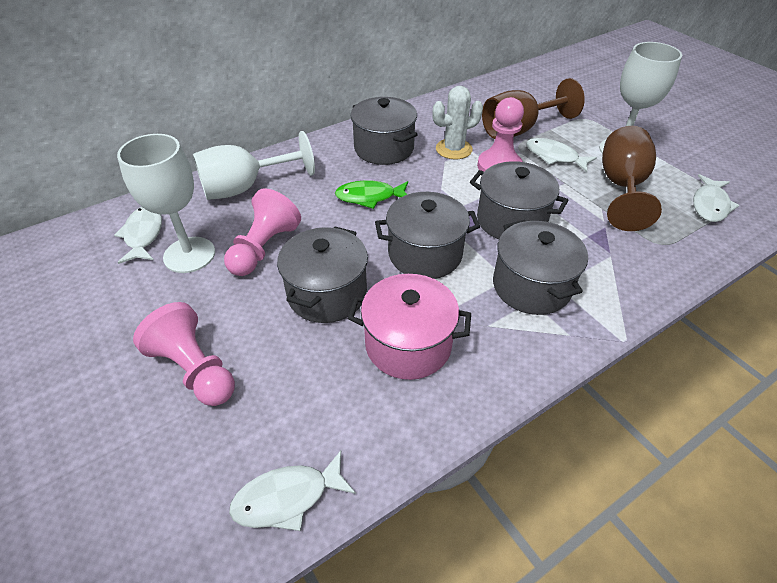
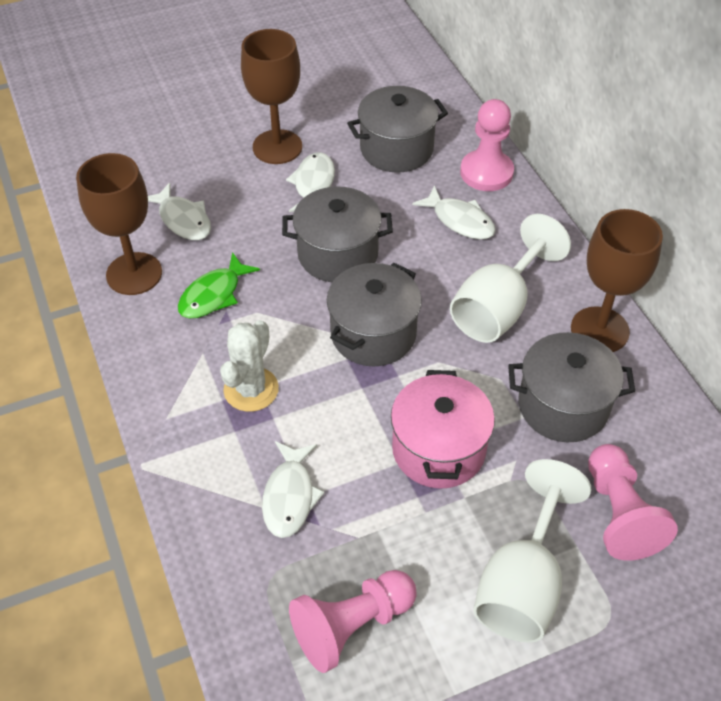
brown goblet: [482,78,585,139] [602,126,662,231] = 2 -> [76,153,162,295] [241,29,302,164] [571,209,663,352] = 3
grey pot: [277,226,368,323] [351,97,418,165] [375,192,480,279] [470,161,569,239] [493,220,588,315] = 5 -> [282,186,393,282] [327,263,422,366] [347,86,448,173] [508,332,635,442] = 4
white goblet: [117,134,215,273] [193,131,315,200] [599,42,682,154] = 3 -> [450,214,571,343] [473,459,591,643] = 2

